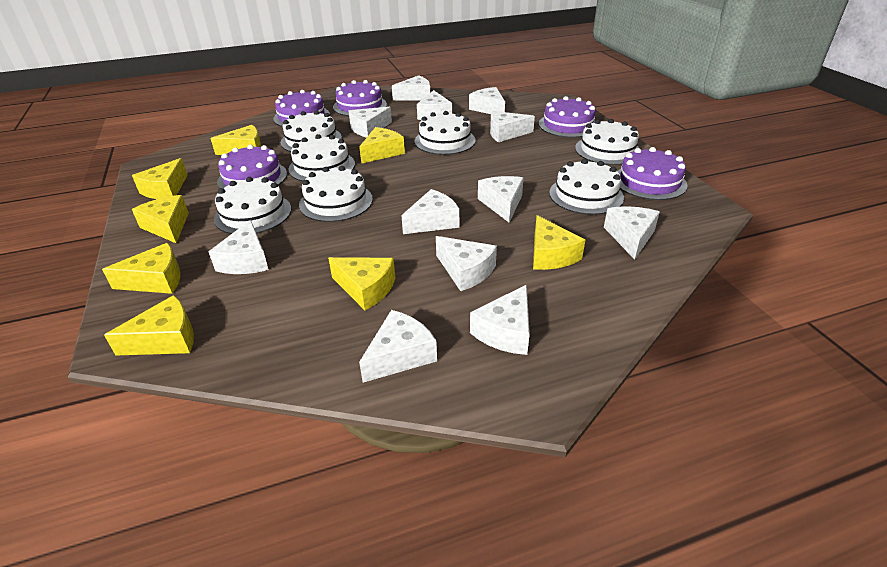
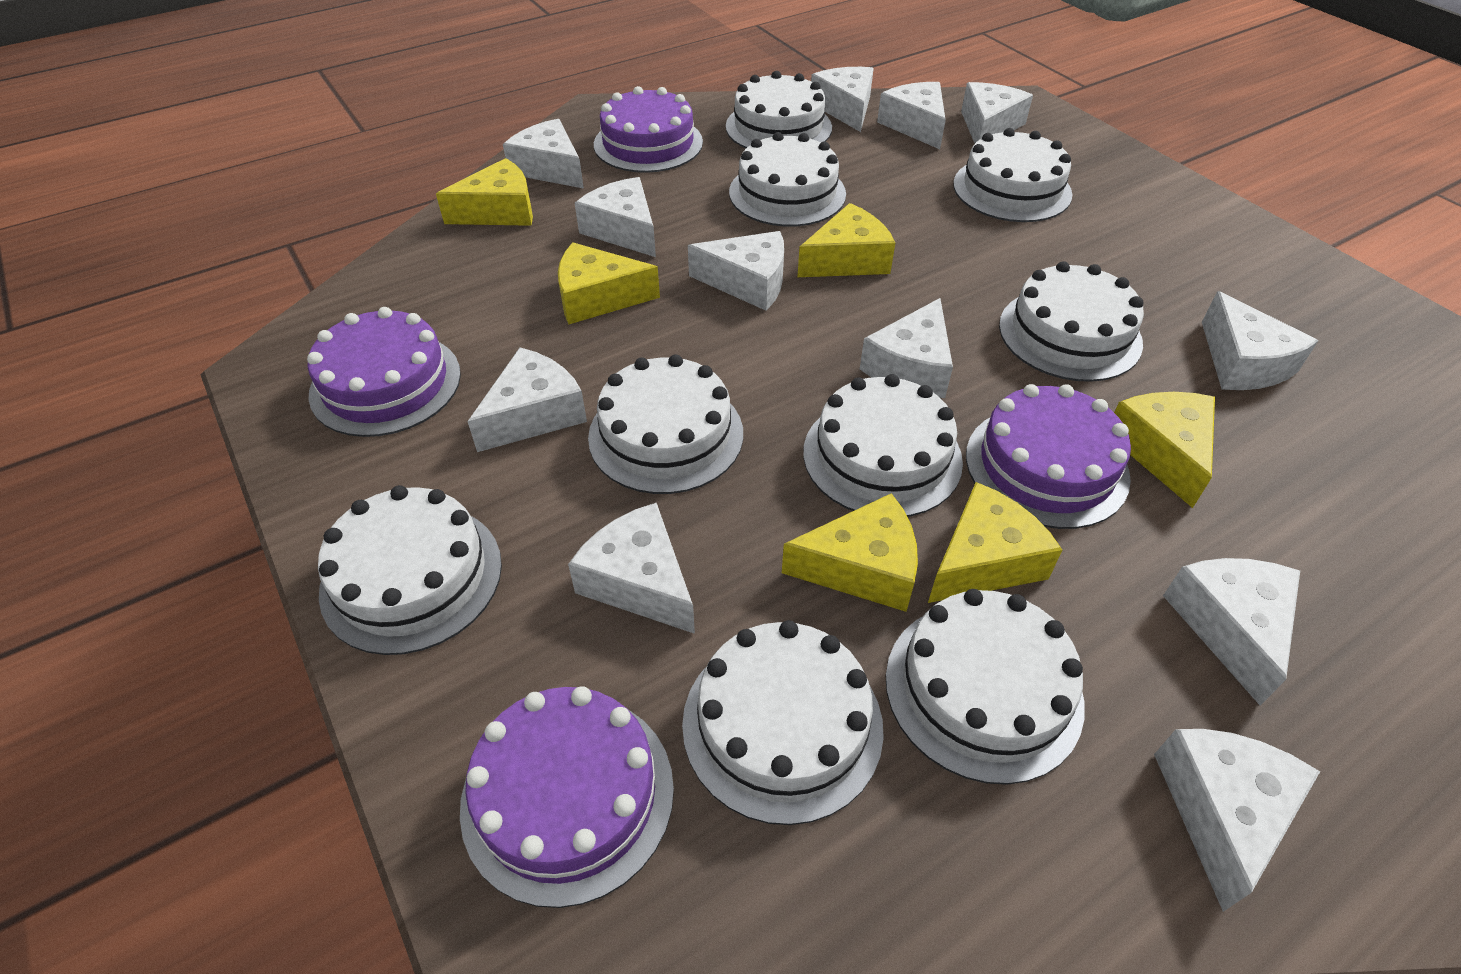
purple cake: [217,144,287,188] [273,90,330,127] [333,80,387,116] [539,96,596,138] [617,147,688,200] = 5 -> [307,307,461,437] [460,686,674,908] [594,86,703,173] [966,384,1131,529] = 4
white cake: [214,177,291,234] [281,111,342,152] [288,134,355,181] [299,166,373,222] [415,111,476,155] [549,159,624,215] [575,119,639,165] = 7 -> [318,485,502,655] [588,354,743,494] [682,620,884,825] [726,71,832,148] [729,132,846,227] [803,374,963,517] [886,589,1085,785] [953,128,1073,222] [999,261,1144,382] = 9
yellow cheese: [102,243,181,294] [104,295,194,356] [132,158,188,199] [132,195,189,243] [210,125,261,155] [328,257,395,310] [359,127,405,164] [533,215,585,270] = 8 -> [436,158,533,226] [558,242,660,325] [782,493,918,612] [797,203,895,277] [928,482,1062,603] [1114,392,1215,508] = 6

